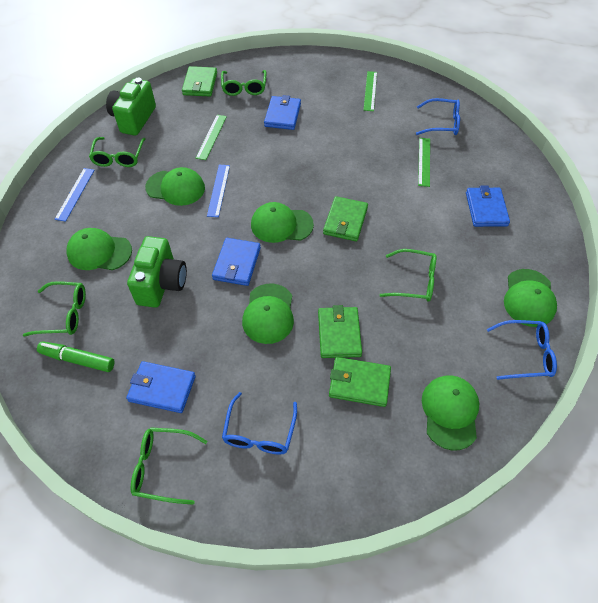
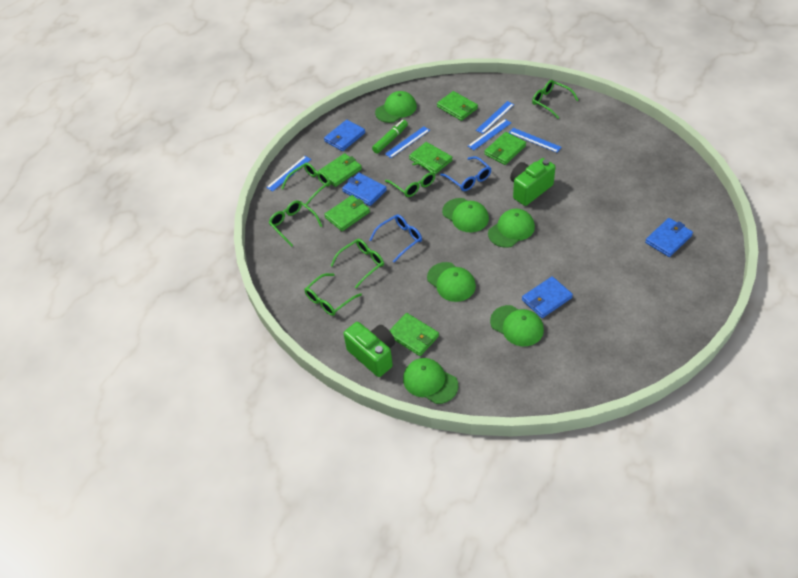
blue glasses: [222,392,297,455] [416,98,460,135] [487,320,557,380] = 3 -> [369,214,422,262] [440,156,492,191] = 2
blue ruler: [55,168,94,222] [207,165,230,217] = 2 -> [266,156,311,192] [385,127,430,158] [468,119,511,150] [476,101,514,134] [509,128,562,153] = 5
green glasses: [23,281,86,337] [89,137,146,167] [130,427,208,505] [221,70,267,96] [380,249,436,302] = 5 -> [269,200,322,247] [281,163,330,205] [305,273,362,316] [330,239,384,288] [385,162,435,197] [532,80,578,119] = 6
green ruler: [196,115,227,160] [364,71,377,111] [418,138,430,187] = 3 -> none = 0
green wallet: [182,66,217,96] [318,305,362,358] [323,196,368,241] [329,357,391,407] = 4 -> [318,153,362,187] [324,195,370,231] [389,313,439,356] [409,142,452,174] [437,91,478,121] [484,132,526,165] = 6

